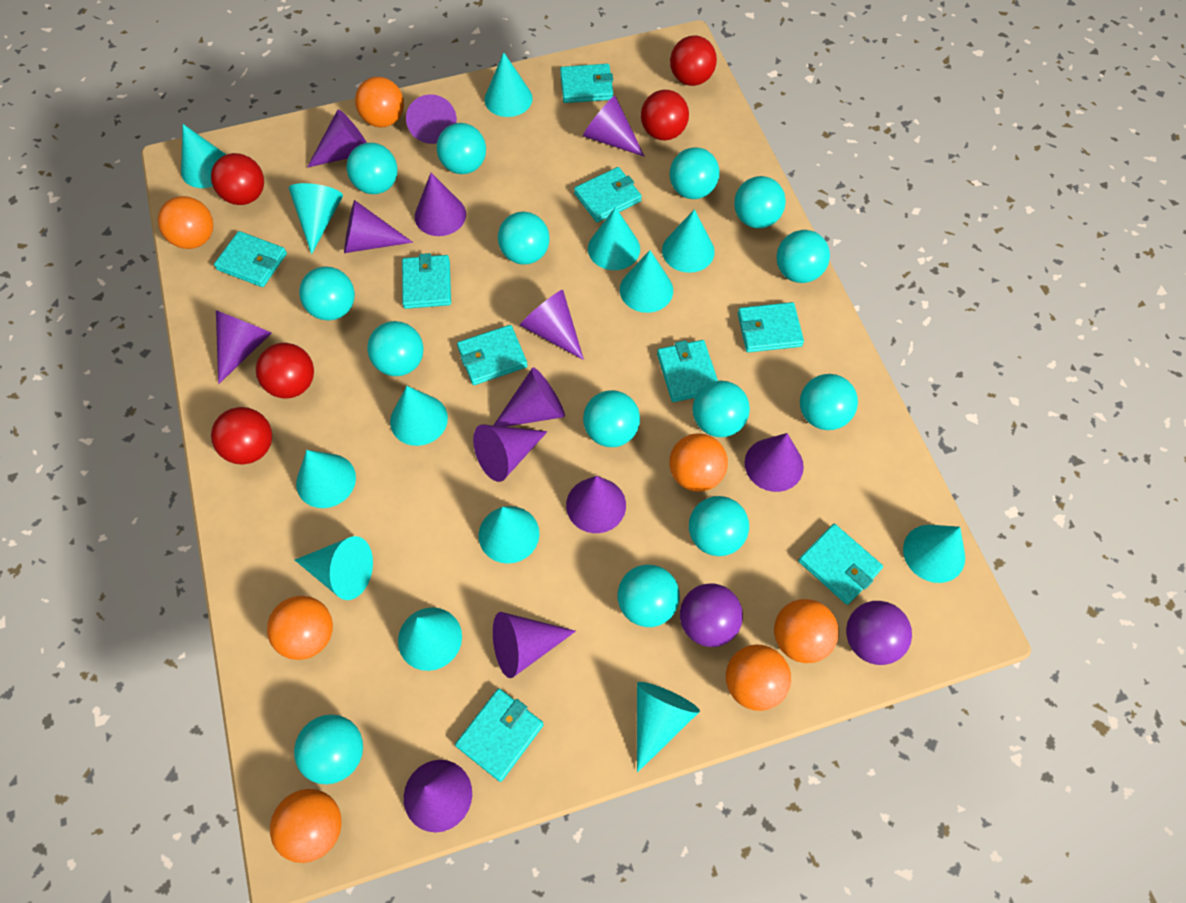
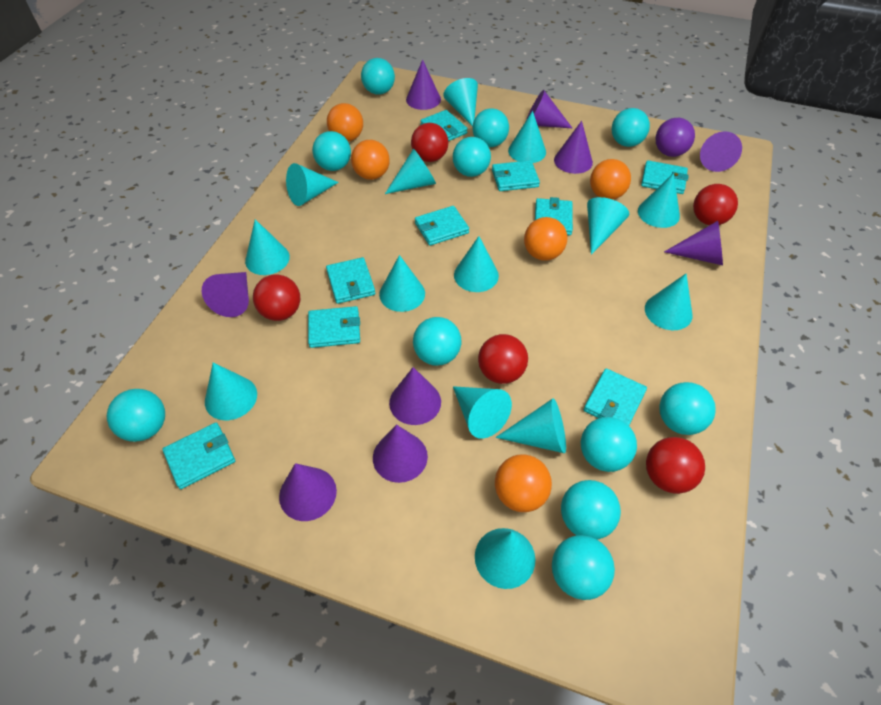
orange ball: [158,196,213,249] [267,596,333,660] [270,789,342,863] [355,77,404,128] [669,433,728,492] [726,644,791,711] [774,599,839,663] = 7 -> [327,103,363,142] [351,140,390,180] [495,454,552,512] [524,217,567,261] [590,159,631,199] = 5
purple ball: [680,583,743,647] [846,601,912,665] = 2 -> [655,118,695,157] = 1
purple cone: [216,310,271,384] [307,110,367,168] [344,200,413,253] [404,760,472,832] [406,94,457,144] [415,173,466,236] [473,425,548,482] [493,367,565,427] [493,612,576,678] [520,290,584,360] [566,476,626,533] [583,96,644,156] [745,433,804,492] = 13 -> [202,272,249,317] [279,463,337,521] [373,424,428,483] [389,367,441,425] [406,59,441,110] [526,90,572,128] [554,121,593,174] [664,221,723,266] [700,131,742,172] = 9
turquoise ball: [294,714,363,784] [299,266,355,321] [346,143,398,194] [367,321,423,376] [437,123,486,174] [498,212,550,264] [583,390,640,447] [618,565,680,627] [669,147,719,199] [689,496,749,556] [692,381,750,437] [734,176,786,228] [776,230,830,283] [800,374,858,430] = 14 -> [107,389,165,442] [312,131,351,171] [361,58,395,95] [413,317,461,366] [453,137,491,177] [472,108,509,147] [552,535,615,600] [561,480,621,540] [581,417,637,472] [612,108,650,147] [659,382,716,435] = 11
turquoise cone: [181,124,227,188] [289,183,343,254] [295,536,373,600] [296,450,356,508] [390,386,448,446] [398,608,462,671] [478,506,539,564] [484,52,533,117] [588,207,640,270] [620,250,673,313] [637,682,700,773] [662,209,715,273] [903,525,965,583] = 13 -> [205,362,257,420] [245,219,290,275] [286,163,339,206] [379,255,425,312] [385,149,436,194] [443,78,478,127] [453,386,512,439] [454,236,499,292] [475,528,535,589] [495,398,566,453] [508,111,546,163] [587,197,629,255] [638,173,680,228] [645,274,692,330] = 14

